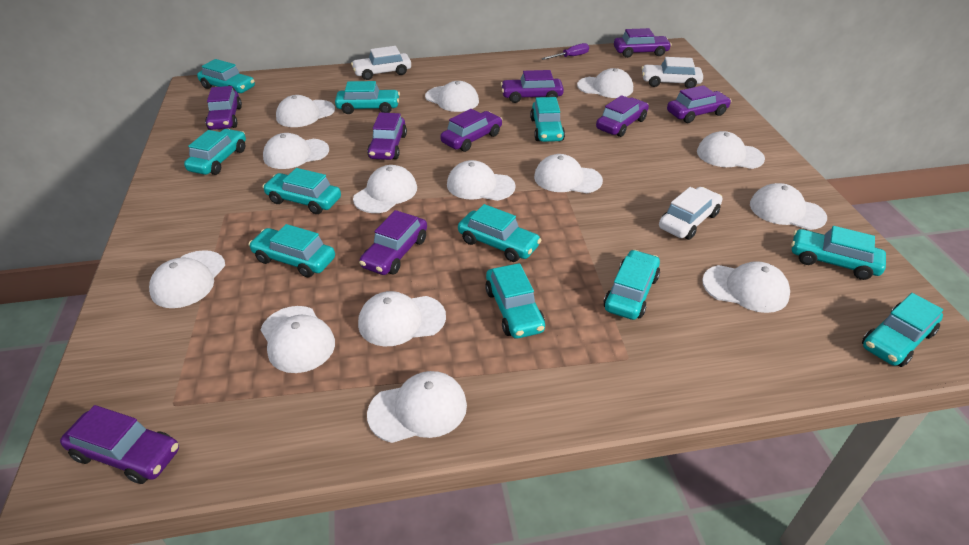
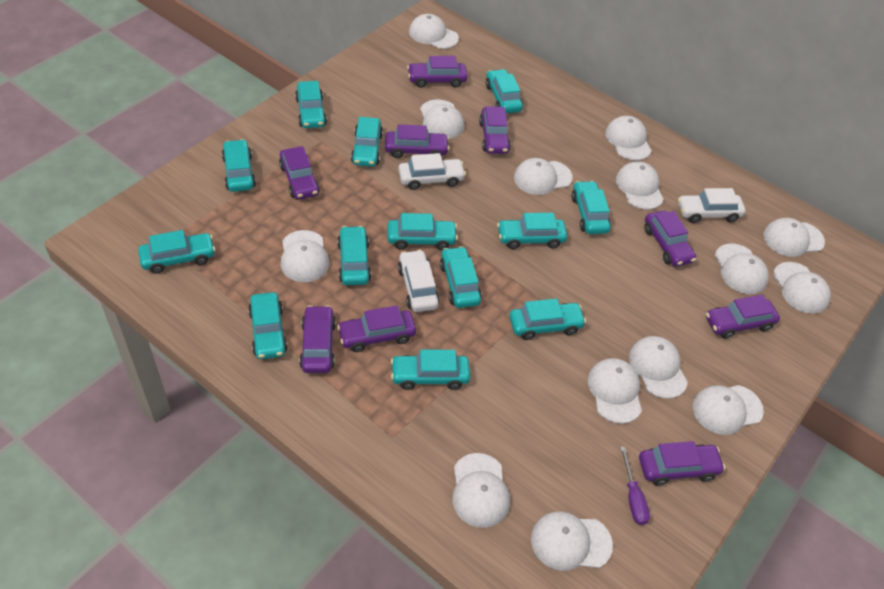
turquoise car: [184,129,246,175] [197,59,255,93] [248,224,335,278] [263,168,341,214] [335,81,400,114] [458,204,541,262] [485,263,545,339] [530,97,565,142] [604,250,660,320] [791,226,886,280] [862,293,943,367] = 11 -> [138,230,215,274] [222,139,256,192] [248,292,288,359] [295,81,327,128] [337,226,371,285] [351,117,383,167] [387,213,458,250] [391,350,470,390] [440,246,482,308] [486,69,523,113] [497,213,567,249] [509,298,586,340] [571,181,611,234] = 13

